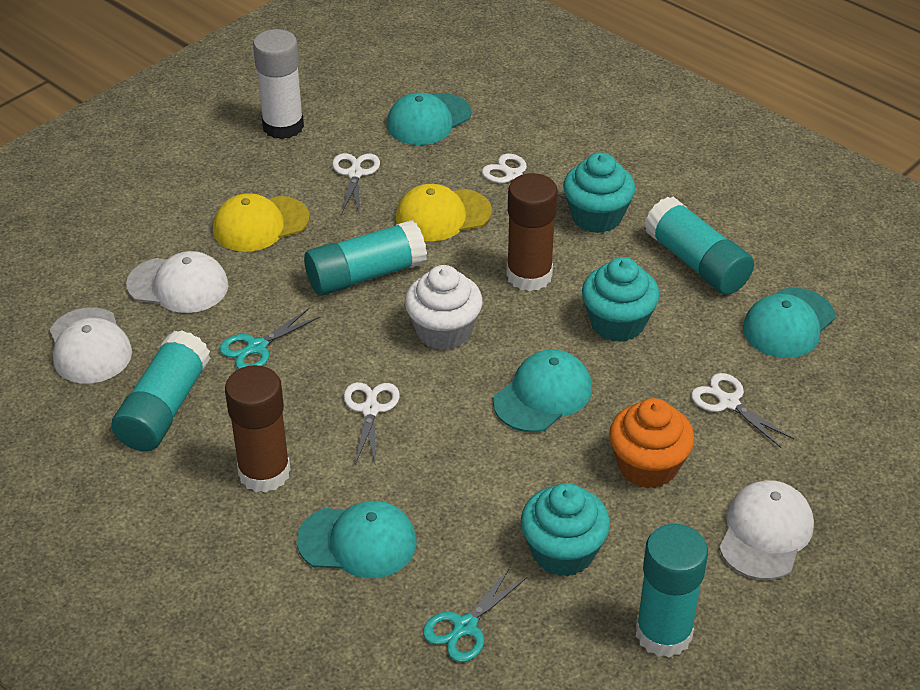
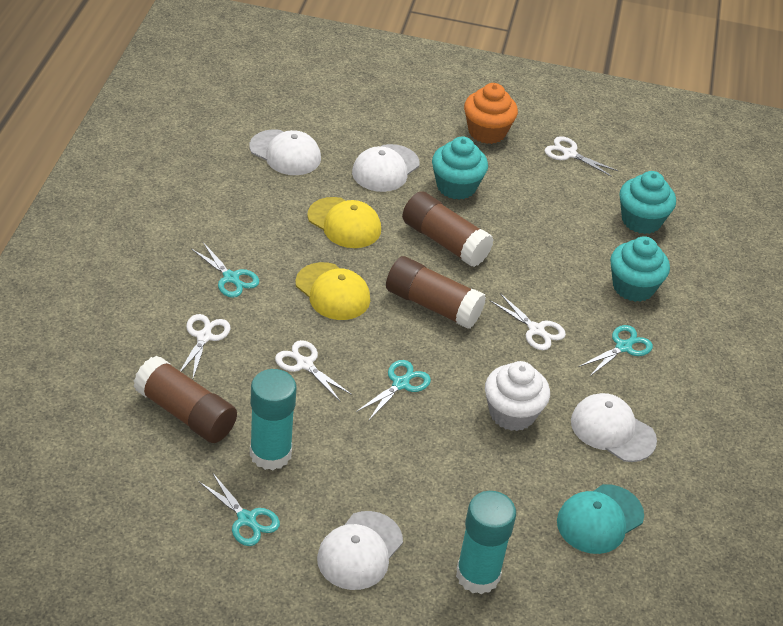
brown glue stick: [225,365,291,493] [506,173,558,291] = 2 -> [133,355,237,443] [386,256,486,329] [402,191,494,267] = 3
turquoise cap: [297,501,417,578] [387,92,471,145] [493,349,592,432] [743,288,835,358] = 4 -> [557,484,644,554] = 1
turquoise glue stick: [111,330,210,452] [304,220,427,296] [636,524,708,658] [644,197,754,295] = 4 -> [250,369,296,470] [456,491,516,594] = 2
turquoise scissors: [219,308,320,369] [423,567,527,662] = 2 -> [191,242,259,298] [199,472,280,546] [356,360,431,421] [579,325,653,376] = 4
white cap: [50,307,132,383] [126,251,229,313] [719,480,814,580] = 3 -> [250,129,321,175] [317,511,403,590] [352,144,420,192] [571,393,657,462] = 4
white glue stick: [253,29,304,139] = 1 -> none = 0

